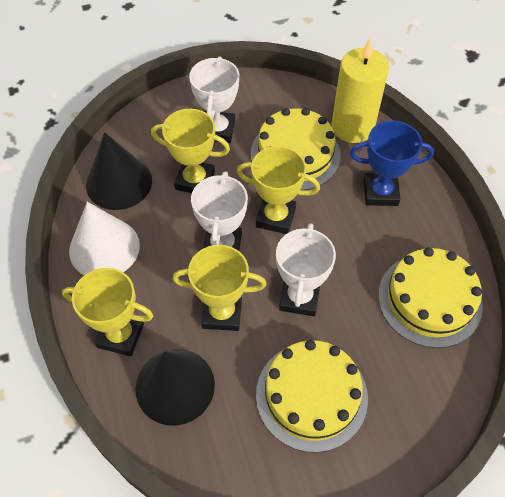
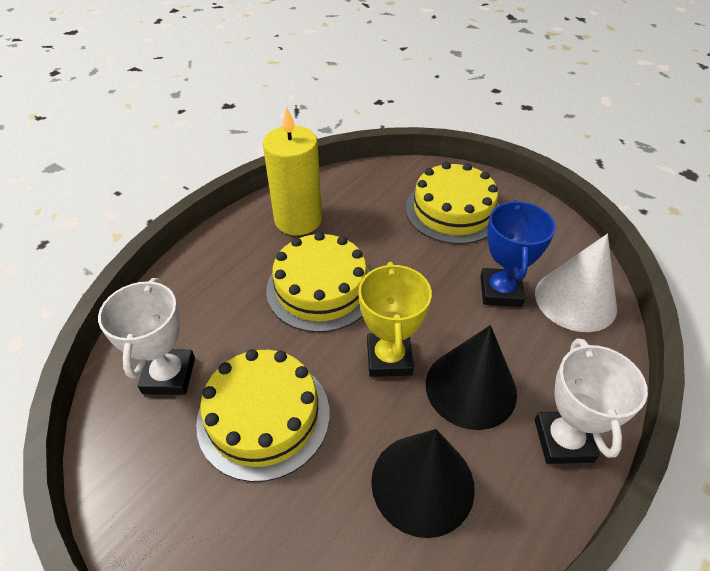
white trophy: [189,56,239,143] [191,172,248,251] [276,223,336,316] = 3 -> [98,278,195,395] [535,338,648,464] = 2
yellow trophy: [62,268,153,357] [151,109,230,193] [173,245,266,331] [237,146,320,234] = 4 -> [358,262,432,377] = 1

